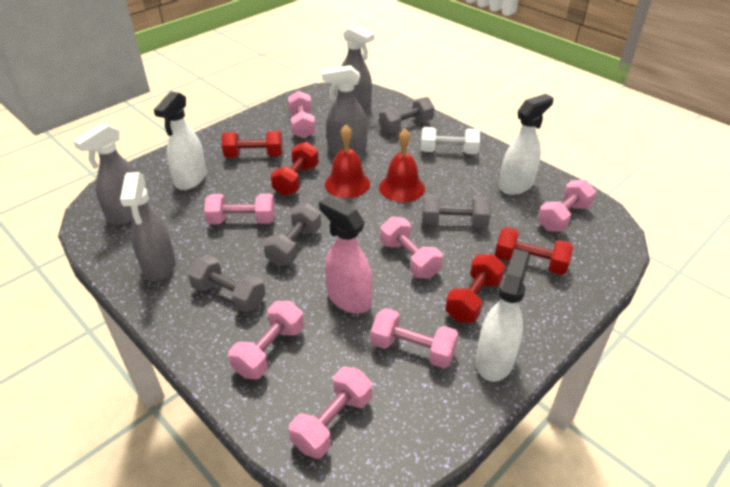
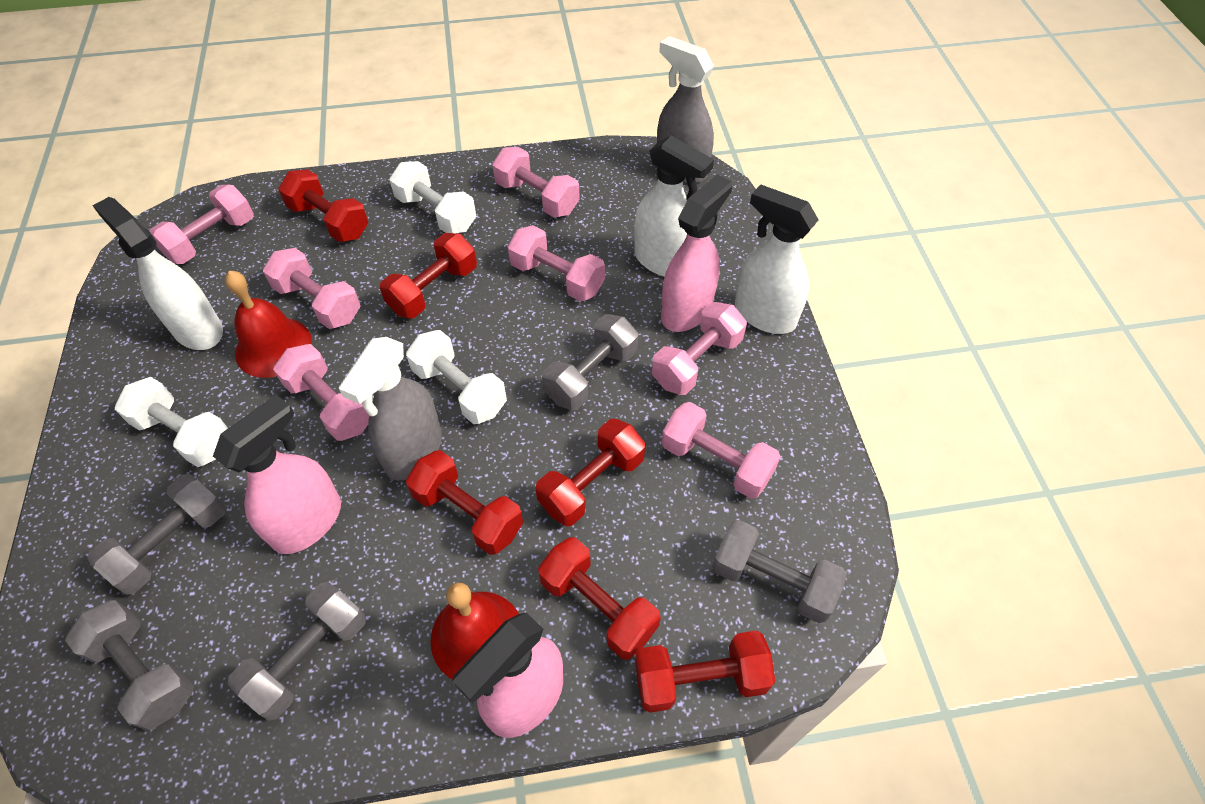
grey dumbbell: [187,255,266,312] [263,203,321,266] [379,97,435,133] [422,194,491,227] = 4 -> [65,600,194,730] [87,474,226,595] [228,582,366,721] [542,314,638,410] [712,520,847,623] = 5
grey spray bottle: [73,123,148,225] [120,172,175,282] [322,65,368,155] [341,24,375,111] = 4 -> [339,337,442,480] [657,36,714,183] = 2
pink spray bottle: [319,196,372,314] = 1 -> [213,395,341,554] [453,612,563,738] [661,174,732,332] = 3
red dumbbell: [222,131,283,158] [271,142,319,196] [445,254,506,323] [495,227,573,275] = 4 -> [278,169,368,242] [380,233,477,318] [406,450,523,555] [536,419,646,526] [538,537,661,660] [635,630,775,713] = 6
white dumbbell: [421,127,480,154] = 1 -> [115,377,228,467] [389,161,476,233] [406,330,507,424] = 3

